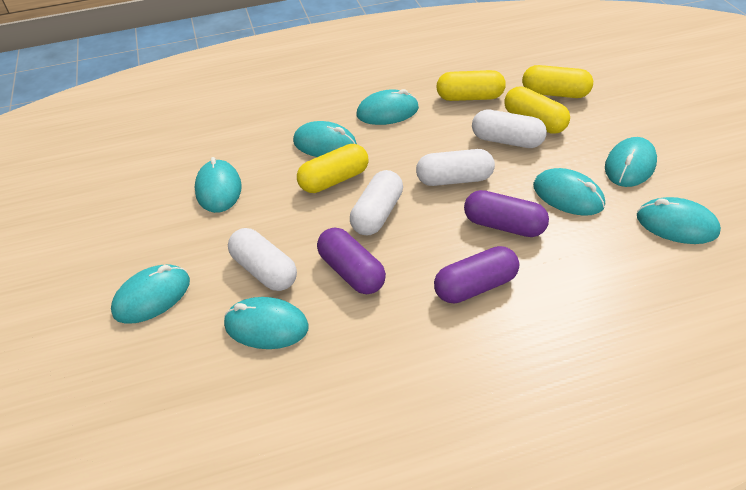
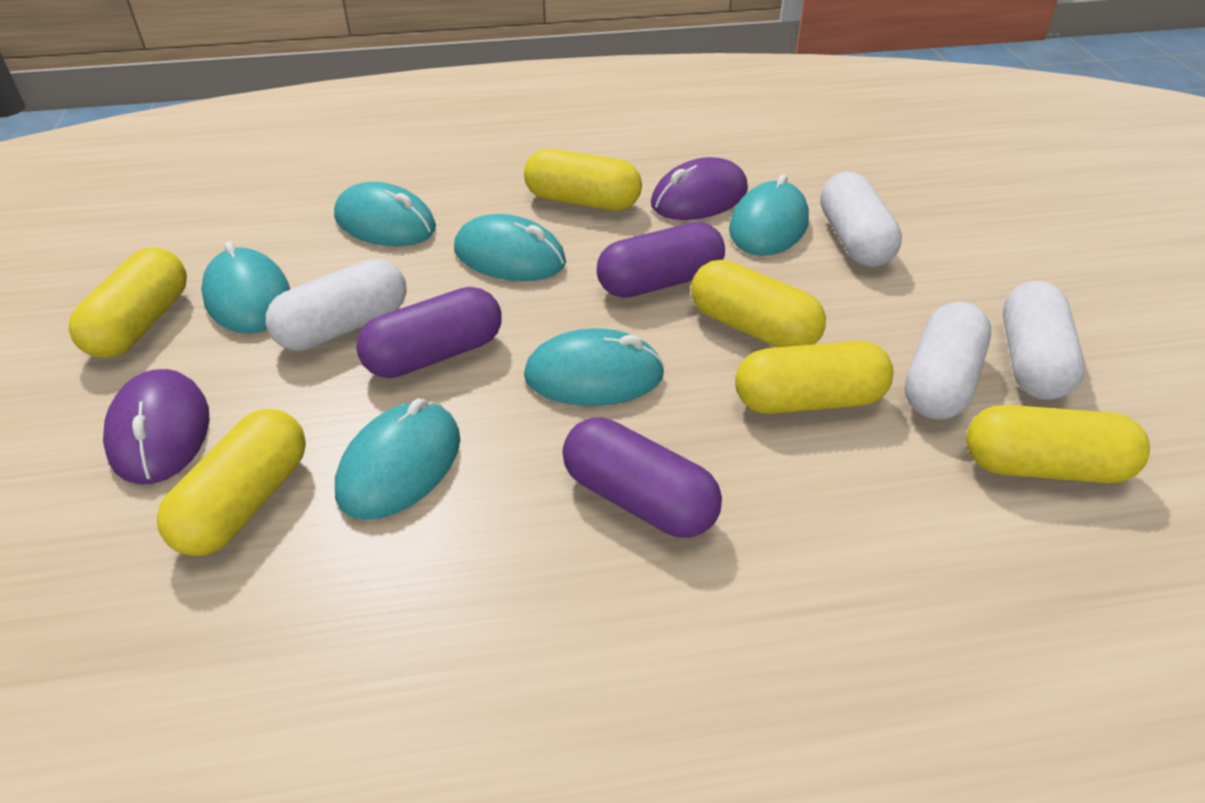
purple mouse: none = 0 -> [103,369,209,484] [651,157,748,220] = 2
turquoise mouse: [111,264,190,324] [195,157,242,213] [224,297,309,349] [293,121,357,157] [356,89,419,125] [533,168,605,216] [605,137,657,187] [637,197,721,244] = 8 -> [201,241,290,334] [334,182,436,246] [335,398,460,520] [454,214,566,281] [524,328,665,406] [729,174,809,256] = 6
yellow capsule: [297,144,369,193] [436,70,506,101] [504,86,570,134] [522,65,593,98] = 4 -> [68,248,187,358] [157,409,306,556] [524,149,642,211] [691,260,826,348] [735,341,894,414] [966,405,1150,483] = 6

